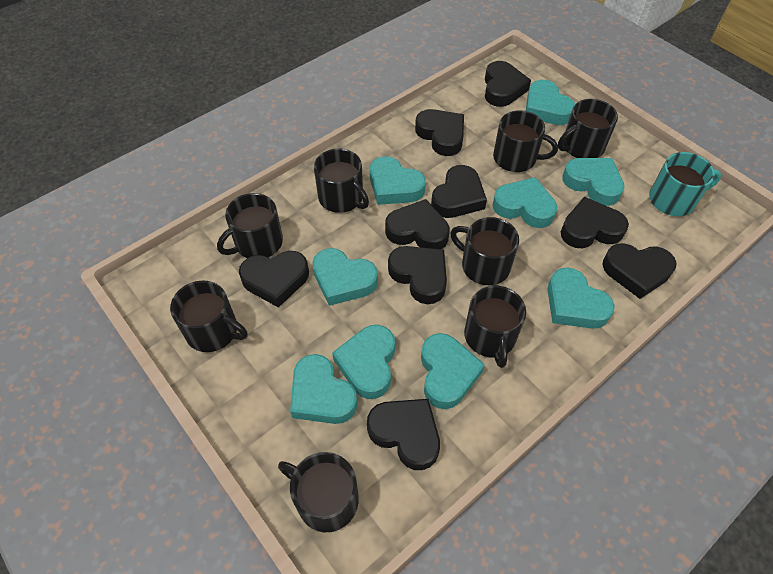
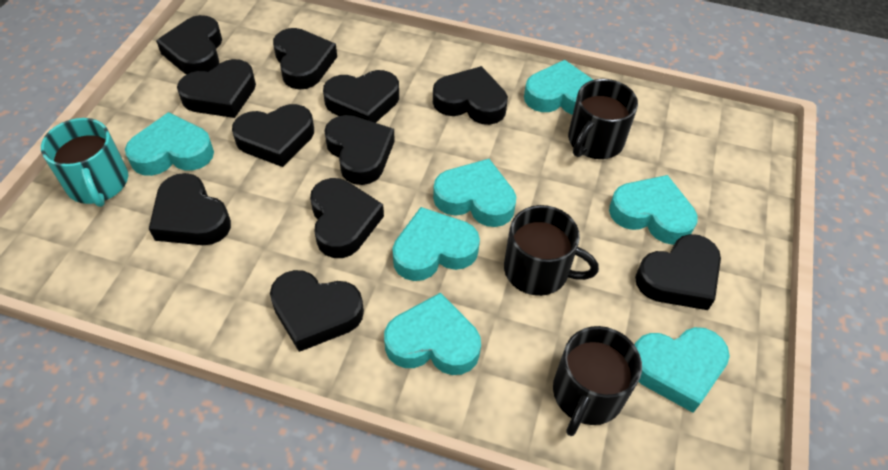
black heart: [239,251,309,308] [367,399,440,470] [385,199,450,249] [388,246,447,304] [415,109,464,156] [431,165,487,218] [485,61,531,107] [561,197,629,248] [603,243,677,299] = 9 -> [149,173,231,245] [156,15,222,74] [177,59,256,118] [232,104,314,167] [270,270,364,352] [273,28,337,89] [310,178,384,258] [323,70,399,123] [324,115,395,185] [433,66,508,125] [635,234,721,310] = 11
black mug: [170,281,248,352] [217,193,283,258] [278,452,359,532] [314,149,369,213] [450,217,519,285] [464,286,526,368] [493,110,558,172] [558,99,618,158] = 8 -> [504,205,599,296] [553,326,642,436] [568,79,638,159] = 3
turquoise heart: [290,354,357,424] [312,248,378,306] [332,325,395,399] [370,156,426,205] [421,333,485,409] [492,177,557,228] [526,80,575,125] [548,268,615,329] [563,158,625,206] = 9 -> [125,112,214,176] [384,292,481,375] [392,207,480,281] [433,159,516,227] [524,60,593,115] [609,175,698,245] [635,327,730,413] = 7

